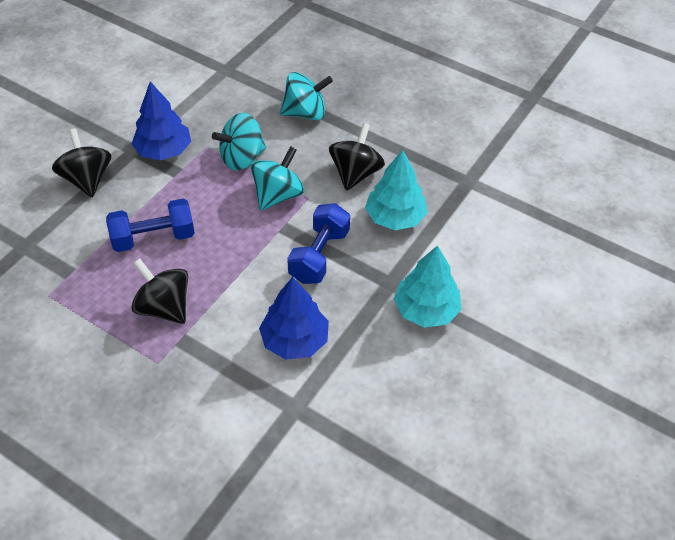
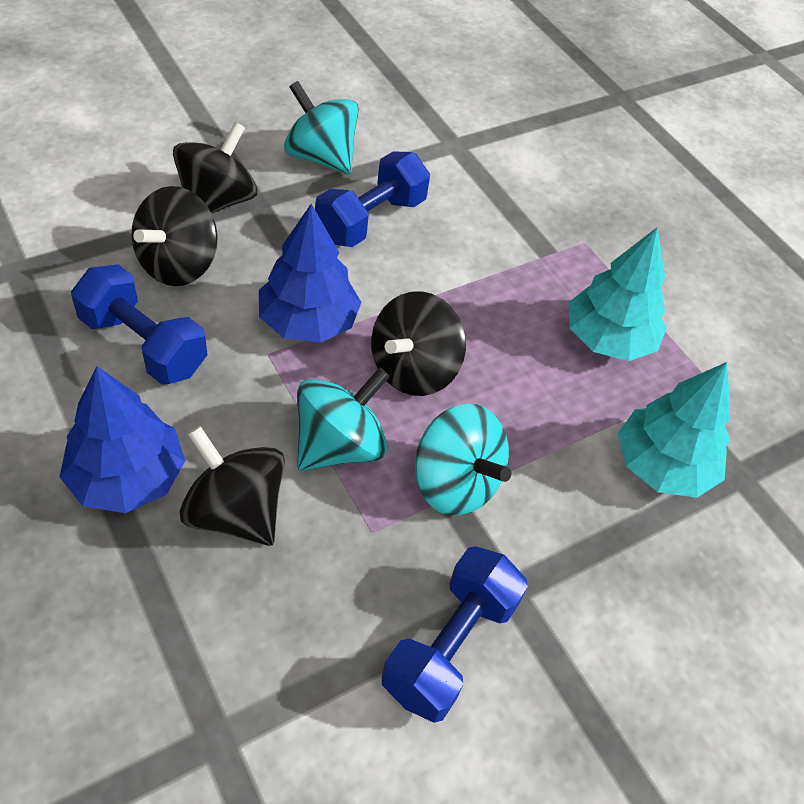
black spinning top: [52,128,112,197] [131,259,188,324] [329,123,385,191] = 3 -> [132,186,218,286] [173,122,257,213] [179,426,285,546] [371,291,466,396] = 4
blue dumbbell: [106,199,195,252] [287,203,350,284] = 2 -> [71,264,207,385] [315,151,430,247] [382,546,528,723] = 3

